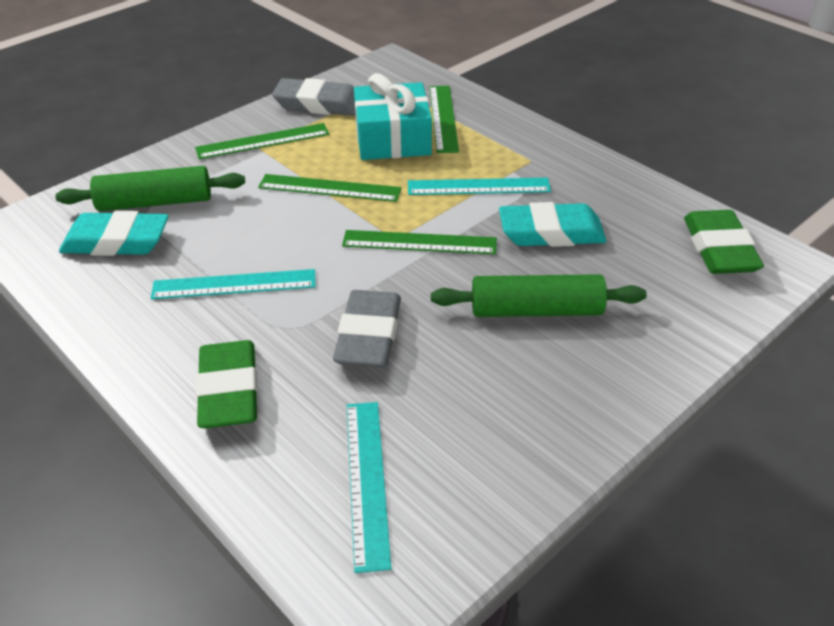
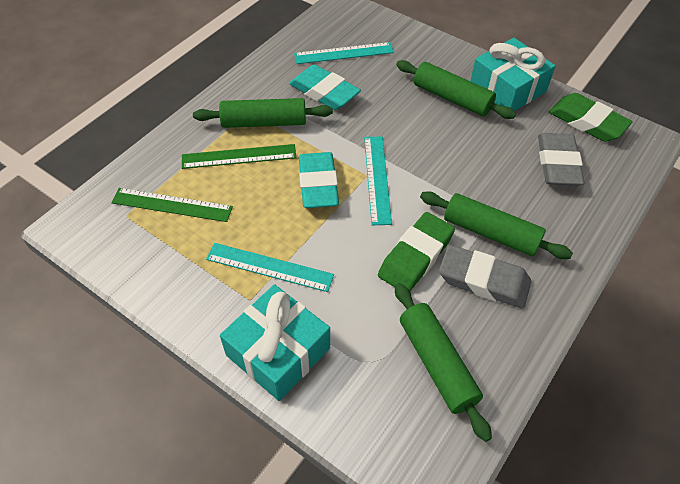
green rolling pin: [55,166,245,211] [431,274,647,317] = 2 -> [193,98,333,128] [395,283,492,442] [396,60,516,119] [420,191,573,259] = 4
green ruler: [195,123,329,159] [258,174,402,202] [342,230,497,255] [430,86,459,153] = 4 -> [111,188,233,222] [182,144,296,169] = 2
turquoise gift: [354,73,432,160] = 1 -> [220,284,330,401] [470,38,555,111] = 2

